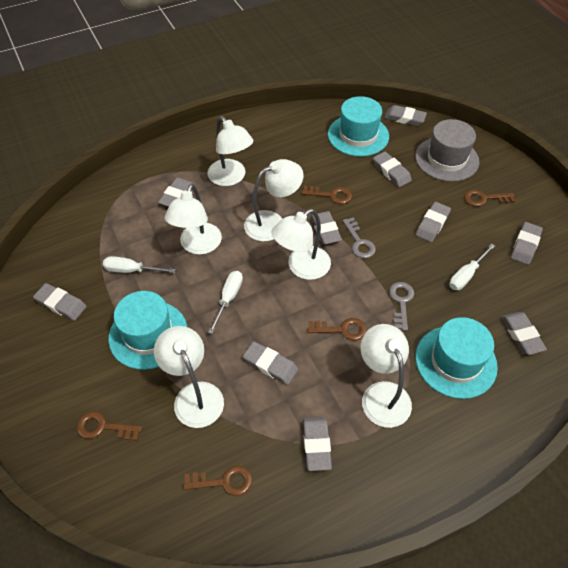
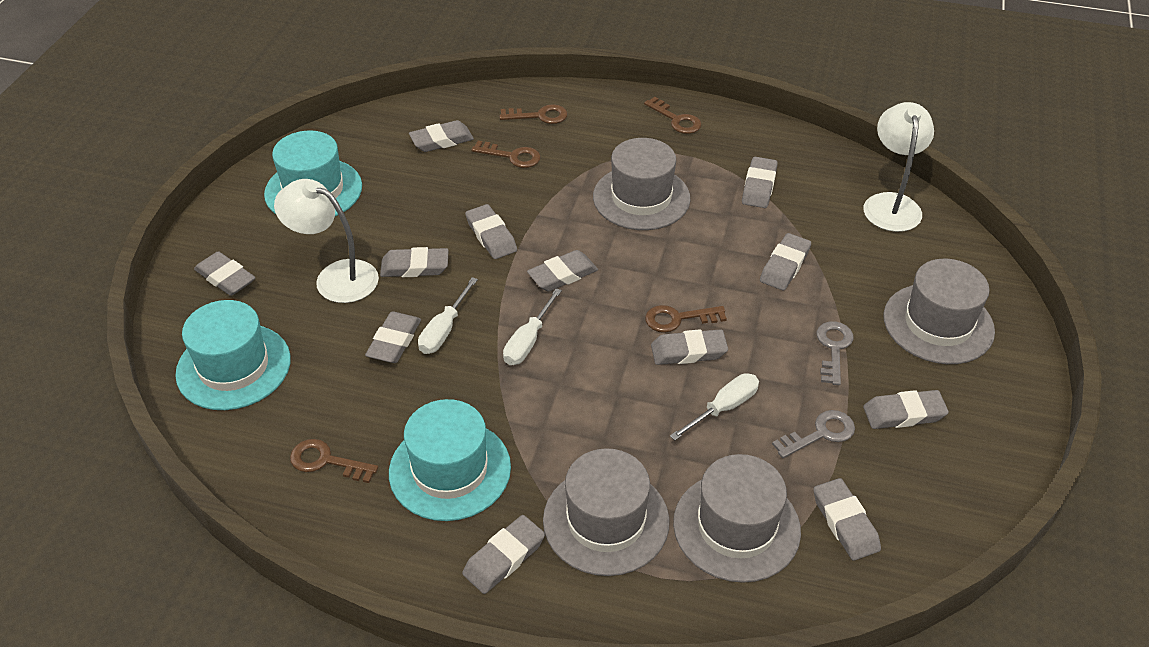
grey eraser: [33,283,87,321] [158,178,195,207] [243,341,298,385] [303,417,332,471] [311,211,342,245] [373,151,412,187] [384,105,427,126] [415,202,451,242] [501,312,547,355] [511,222,543,265] = 10 -> [194,251,255,296] [365,312,421,363] [380,247,449,277] [409,120,474,152] [462,515,545,594] [465,204,517,259] [527,250,598,291] [651,329,728,365] [742,157,778,208] [760,233,811,290] [813,478,881,561] [863,390,949,429] = 12
grey hat: [415,119,479,182] = 1 -> [543,448,670,576] [593,138,691,230] [673,454,801,583] [883,259,995,364] = 4
white lamp: [154,326,224,428] [165,184,222,255] [207,116,253,186] [244,159,304,241] [272,209,331,280] [360,324,412,428] = 6 -> [274,179,379,303] [863,102,934,232] = 2

